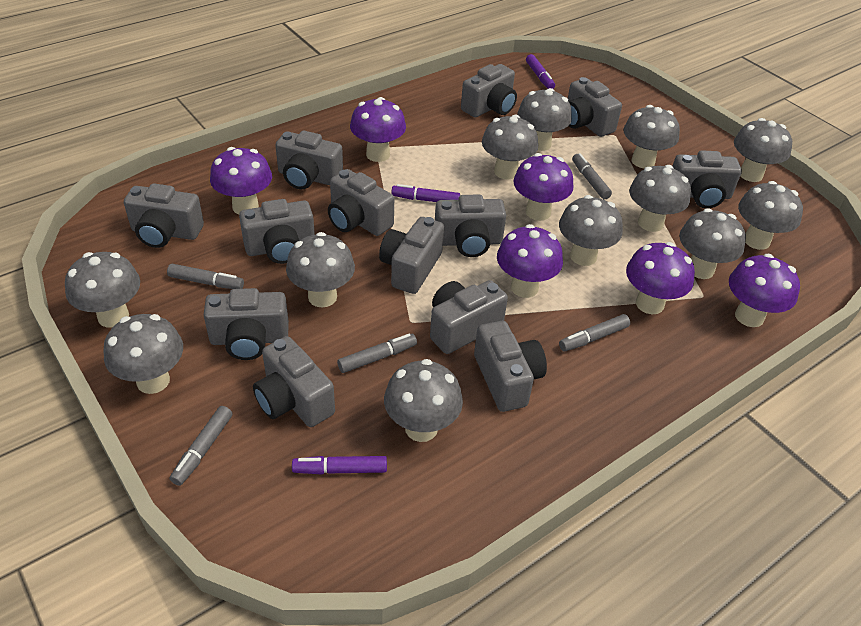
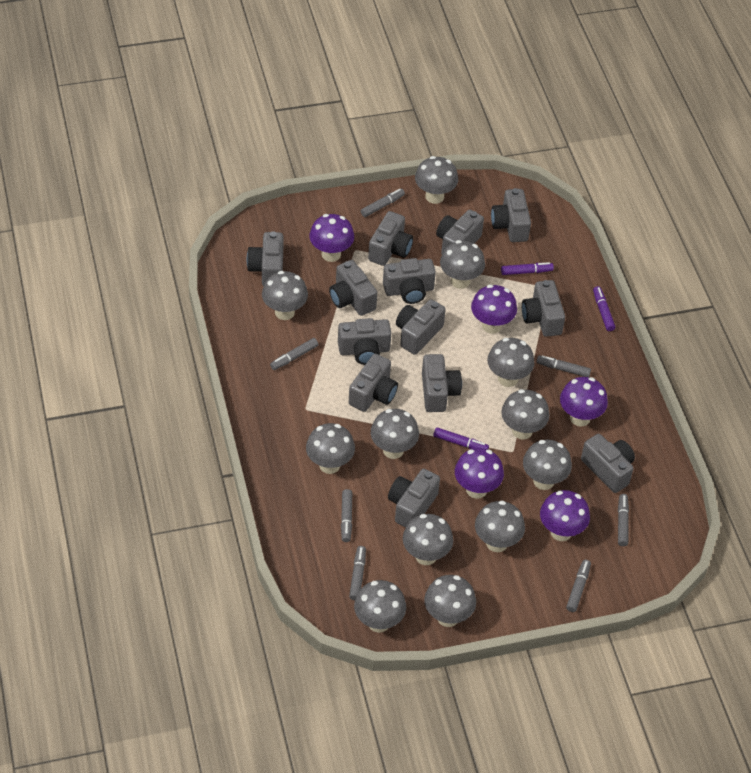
grey marker: [167,264,244,289] [170,406,233,486] [337,334,417,373] [559,314,630,351] [572,153,612,199] = 5 -> [270,338,318,370] [341,489,352,542] [349,546,366,600] [361,189,405,217] [537,355,591,377] [566,560,591,612] [618,494,629,546] = 7
purple mushroom: [210,147,272,215] [350,97,406,162] [497,224,563,298] [513,153,573,221] [626,242,695,314] [729,254,800,327] = 6 -> [310,214,354,262] [455,448,504,499] [471,284,517,334] [540,490,590,541] [560,377,608,427] = 5

